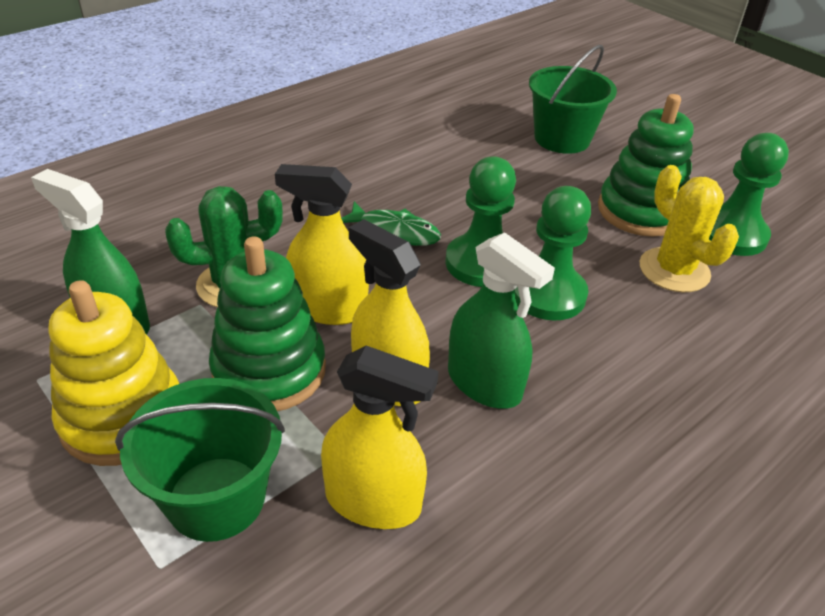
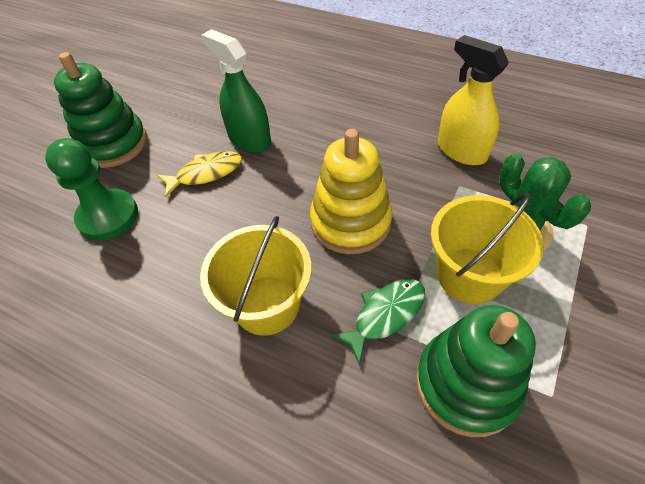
green bucket: [115,378,285,542] [529,45,617,154] = 2 -> none = 0
green pawn: [446,156,516,287] [515,186,591,321] [709,133,789,256] = 3 -> [45,138,138,240] = 1
green spray bottle: [31,169,150,335] [448,232,555,408] = 2 -> [201,29,271,153] = 1
yellow bucket: none = 0 -> [200,216,312,336] [431,193,544,304] = 2
yellow cactus: [639,165,739,292] = 1 -> none = 0
yellow fish: none = 0 -> [157,151,242,198] = 1
yellow spray bottle: [275,164,369,325] [321,346,439,529] [349,219,430,406] = 3 -> [438,35,509,165] = 1

